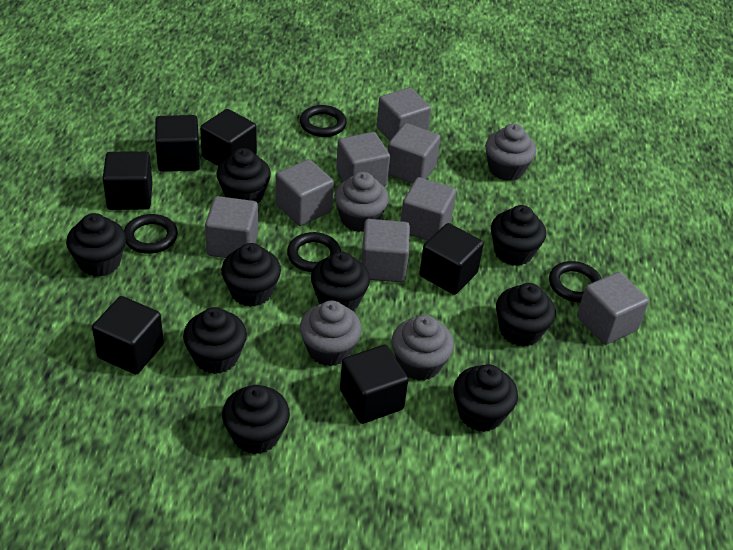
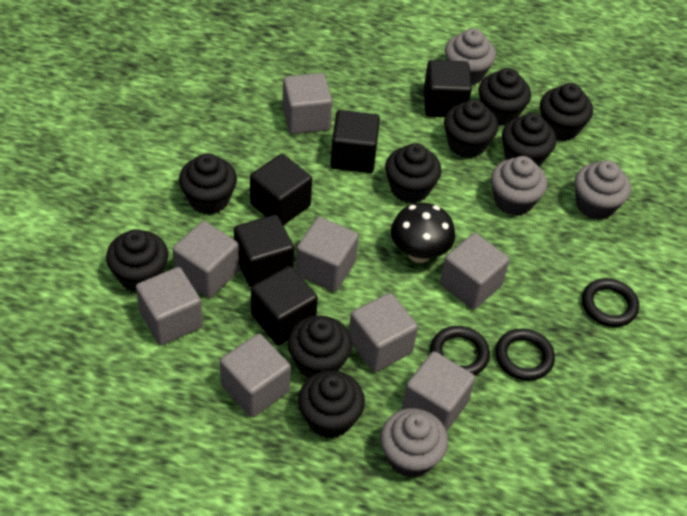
black cube: [92,296,164,374] [103,151,153,210] [155,115,200,172] [200,109,257,166] [340,345,408,424] [419,223,484,295] = 6 -> [234,215,294,287] [250,154,312,225] [251,266,318,345] [330,110,380,173] [424,60,472,117] = 5
black mushroom: none = 0 -> [391,203,455,263] = 1
black ring: [124,214,178,254] [287,232,341,272] [300,105,347,137] [549,261,602,302] = 4 -> [430,326,490,375] [496,328,555,381] [582,278,639,327] = 3

